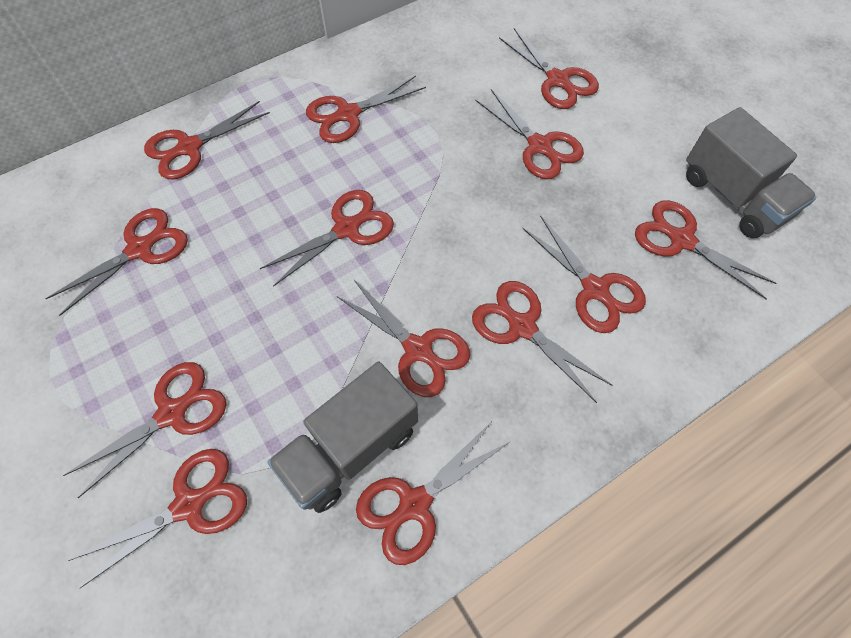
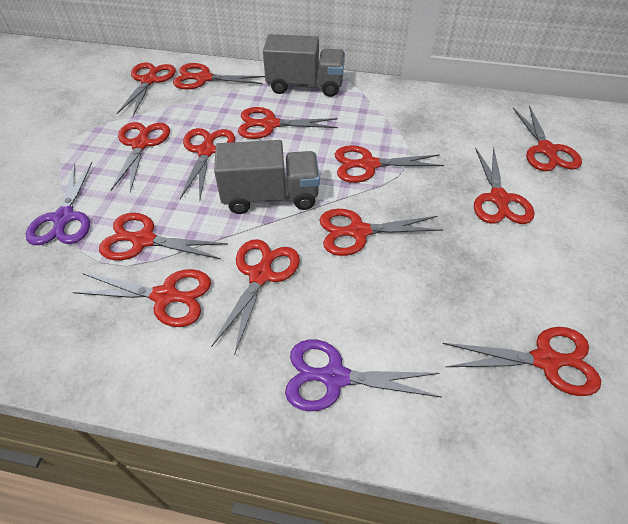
purple scissors: none = 0 -> [26,162,92,245] [285,339,442,411] = 2

